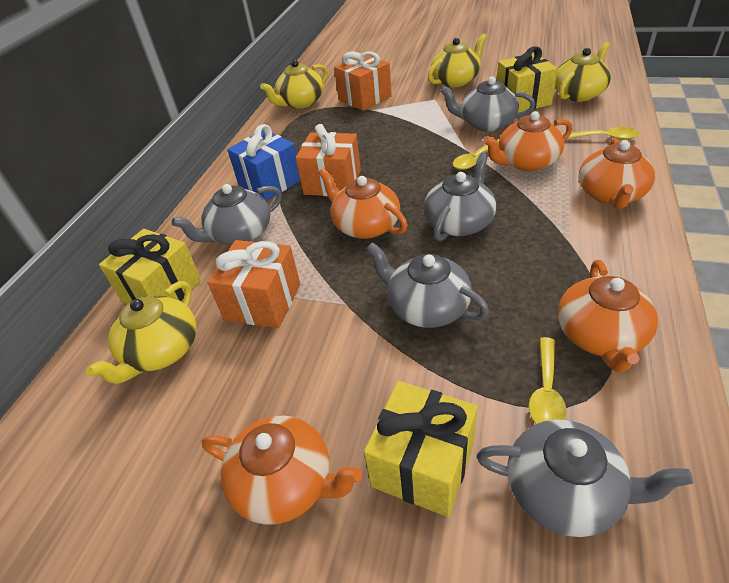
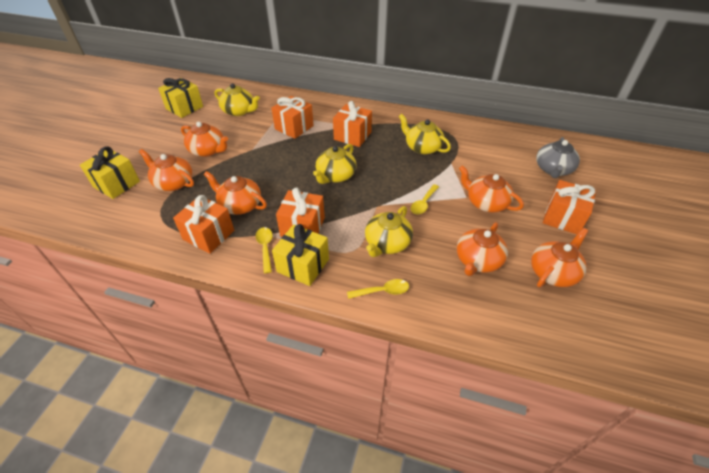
blue gift: [227,124,300,201] = 1 -> none = 0
grey teapot: [172,184,282,245] [366,242,489,328] [424,153,496,241] [440,76,536,132] [477,419,693,537] = 5 -> [536,137,580,178] = 1
orange gift: [208,240,300,328] [296,124,361,196] [334,51,392,111] = 3 -> [173,195,234,254] [271,96,314,139] [276,187,325,237] [333,101,372,147] [543,180,596,234] = 5
orange teapot: [202,416,362,525] [318,168,408,239] [483,111,573,171] [558,260,658,372] [579,138,655,209] = 5 -> [139,149,194,191] [181,122,228,157] [204,171,267,215] [457,222,508,276] [459,165,524,213] [531,228,588,287] = 6

